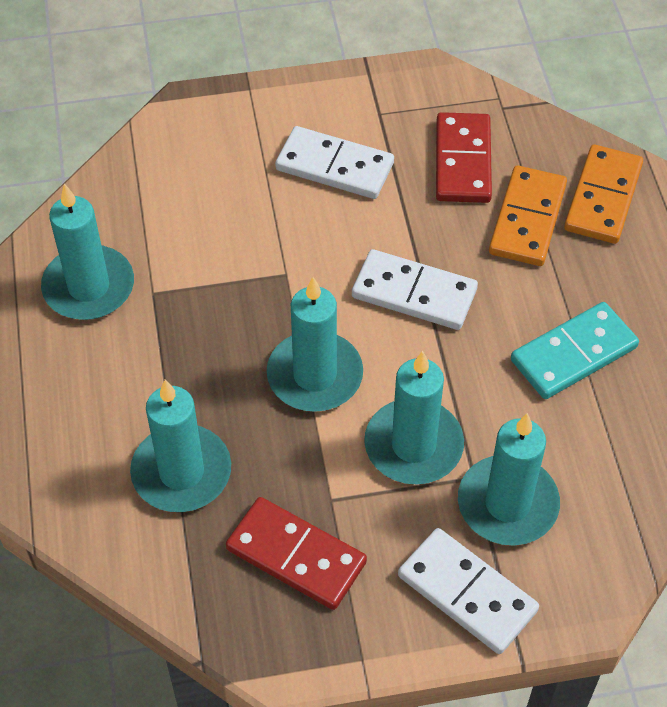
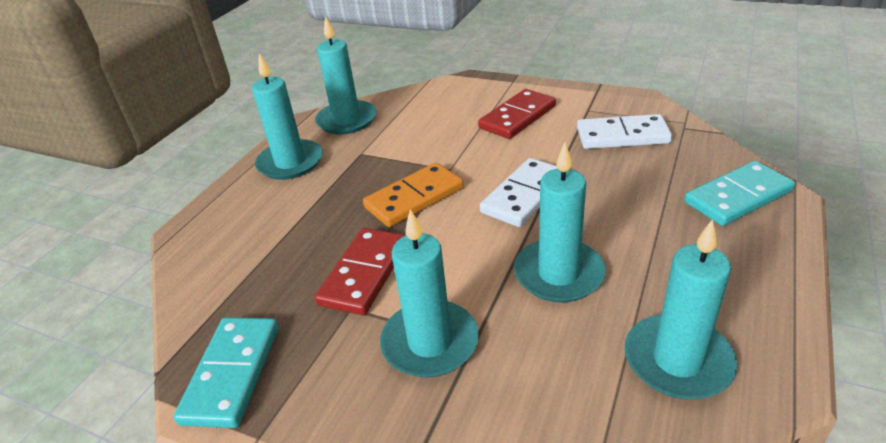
orange domino: [489,166,567,266] [564,145,643,244] = 2 -> [363,163,464,227] = 1
turquoise domino: [511,302,639,399] = 1 -> [173,317,278,428] [684,161,795,226] = 2
white domino: [275,126,394,199] [352,249,478,330] [398,528,539,654] = 3 -> [480,158,558,227] [577,114,672,149] = 2

